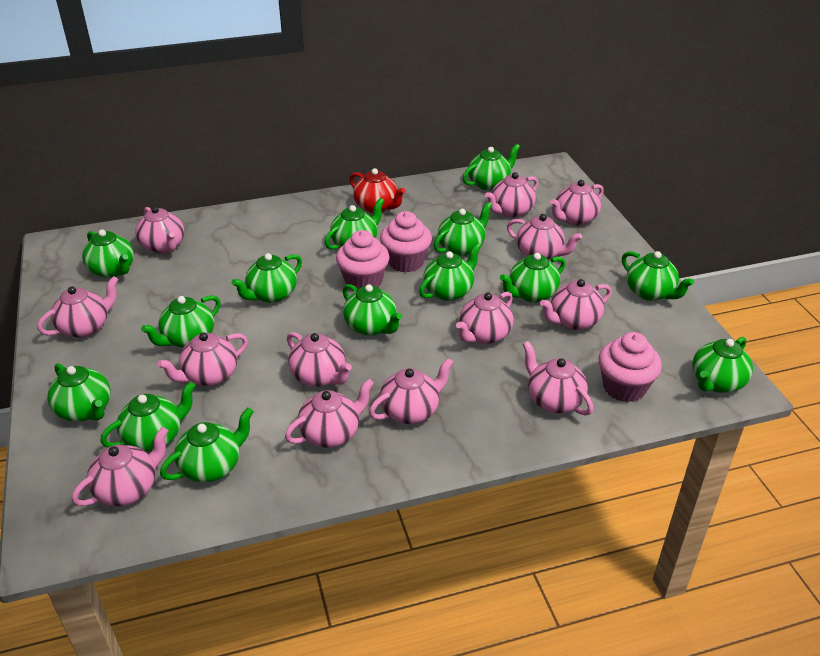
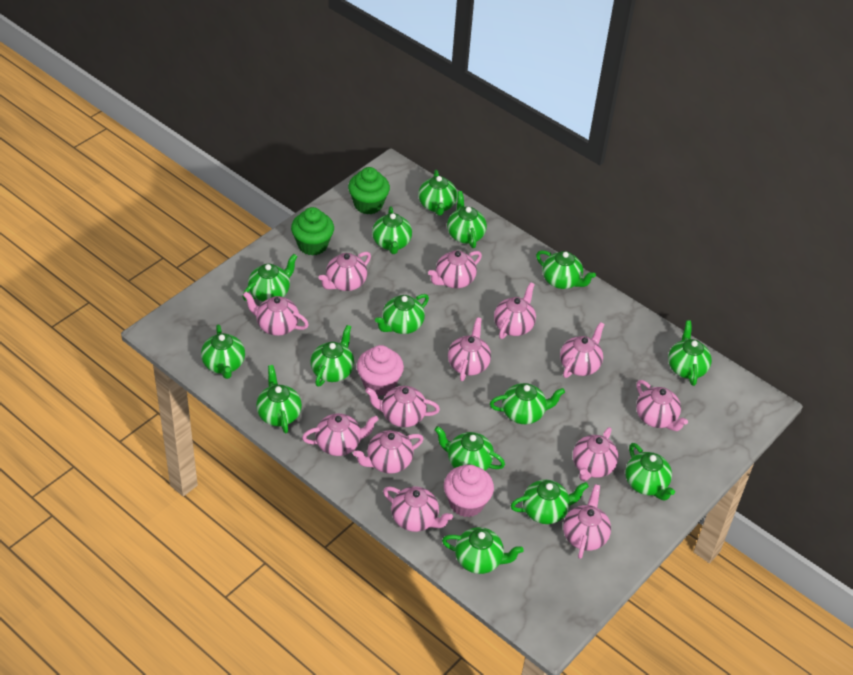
green cupcake: none = 0 -> [291,207,334,256] [348,167,390,214] = 2
green teapot: [47,363,111,421] [82,229,134,278] [101,381,196,452] [141,295,221,348] [160,408,254,482] [231,253,302,303] [325,198,384,249] [343,284,402,336] [419,242,481,301] [434,202,492,256] [463,144,520,190] [500,253,566,302] [622,251,694,301] [692,337,753,393] = 14 -> [201,324,245,379] [243,254,298,302] [256,365,302,433] [310,325,354,387] [372,206,412,254] [375,294,429,334] [418,170,457,216] [435,426,505,471] [442,527,524,574] [447,191,487,248] [490,383,565,424] [510,480,589,524] [536,250,596,289] [625,443,675,501] [668,320,712,386] = 15
pink cupcake: [336,230,389,291] [380,211,432,273] [598,332,662,402] = 3 -> [357,345,404,396] [444,465,494,517] = 2
red teapot: [350,168,406,213] = 1 -> none = 0

